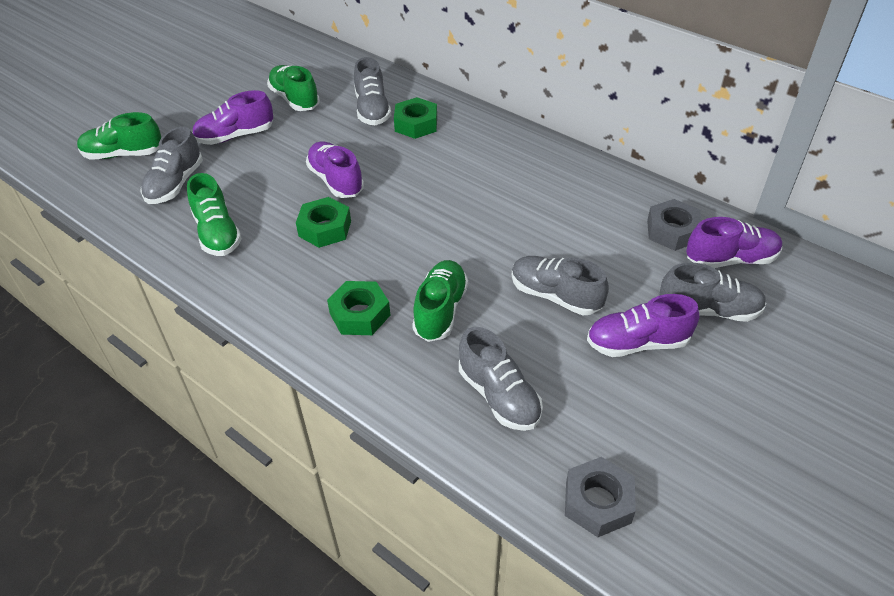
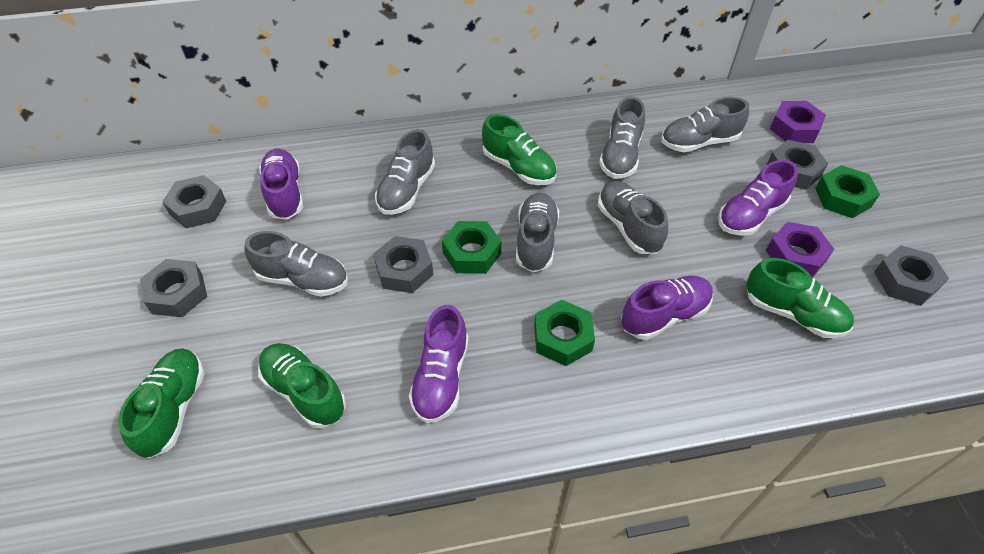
grey nut: [565,457,636,537] [647,199,702,251] = 2 -> [140,259,207,317] [162,175,226,228] [373,236,434,293] [767,140,828,190] [874,245,949,306] = 5
grey shoe: [140,126,203,204] [354,57,391,125] [459,327,543,431] [512,256,609,315] [659,263,767,322] = 5 -> [244,231,348,297] [375,129,435,215] [516,192,559,272] [598,181,668,254] [599,97,645,179] [661,97,749,152] = 6
purple nut: none = 0 -> [766,222,834,278] [770,101,826,143] = 2

